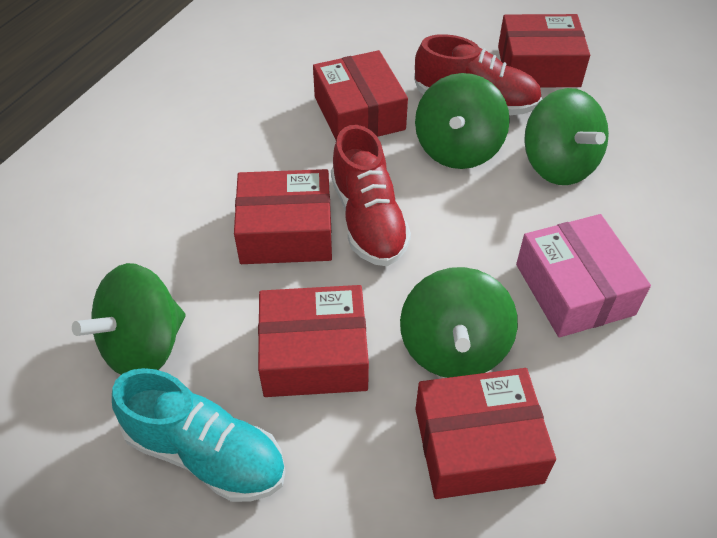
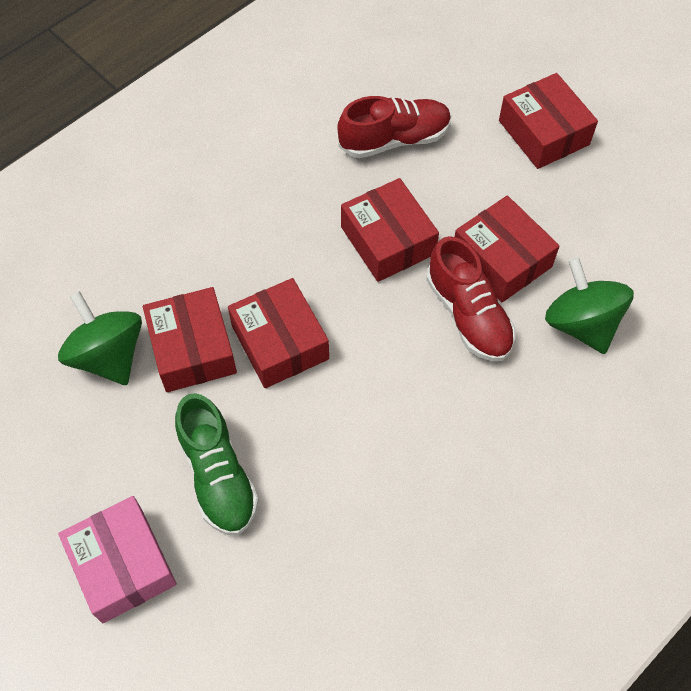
green shoe: none = 0 -> [175,393,259,535] = 1
green spinning top: [72,263,186,375] [400,267,518,378] [415,73,510,169] [524,88,609,185] = 4 -> [58,291,142,385] [545,257,634,354] = 2
turquoise shoe: [112,368,286,502] = 1 -> none = 0

